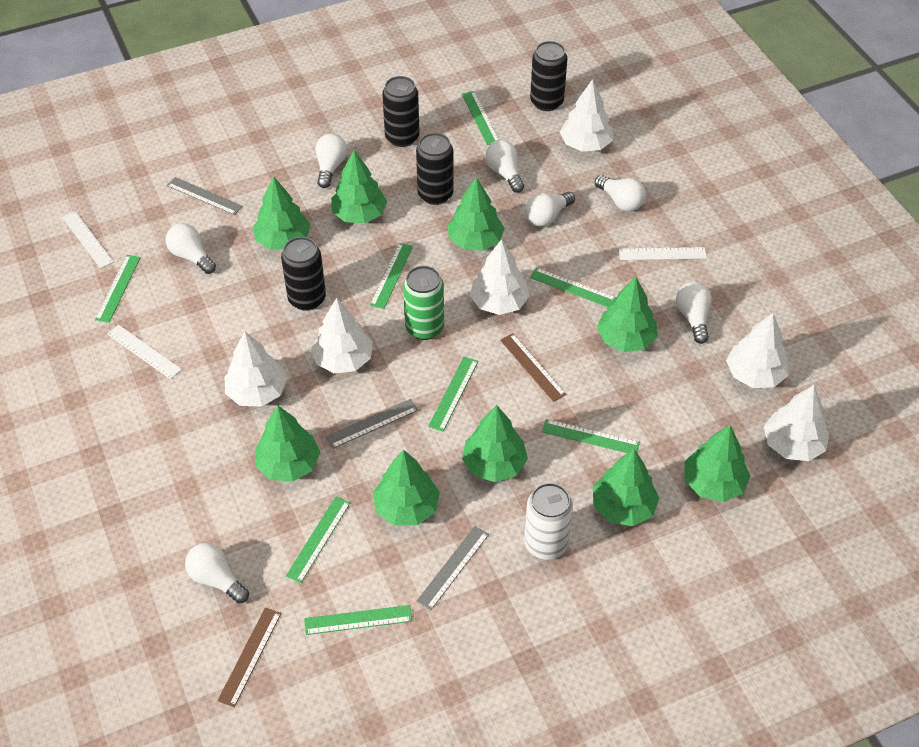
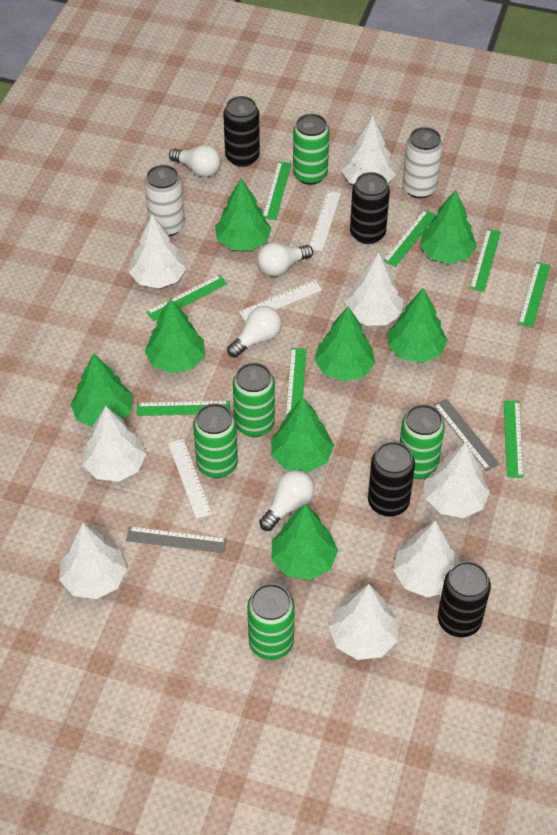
brown ruler: [218,607,281,707] [500,333,566,402] = 2 -> none = 0
green can: [403,266,444,340] = 1 -> [193,403,238,478] [233,363,275,437] [247,583,295,660] [293,114,329,185] [399,404,445,479] = 5
green tree: [253,176,310,250] [255,406,320,482] [331,150,387,223] [373,449,440,525] [447,177,505,251] [462,405,528,482] [593,449,659,526] [597,277,658,352] [684,425,750,502] = 9 -> [70,353,132,427] [145,298,205,373] [215,178,271,251] [271,397,334,473] [272,504,338,580] [314,307,375,382] [388,288,448,363] [420,190,477,264] = 8
grey ruler: [166,177,243,215] [326,399,418,449] [416,526,489,610] = 3 -> [126,526,227,553] [433,398,500,471] = 2
white can: [524,483,573,560] = 1 -> [144,165,185,236] [402,127,443,199] = 2
white light bulb: [166,223,216,274] [185,543,249,604] [315,133,348,188] [485,140,524,193] [525,192,575,226] [595,175,646,211] [676,282,712,344] = 7 -> [169,145,221,177] [227,306,282,358] [257,242,313,276] [259,470,315,531] = 4
white tree: [225,331,287,407] [311,298,373,373] [470,239,529,315] [560,79,613,152] [726,313,788,388] [764,385,829,461] = 6 -> [59,523,127,599] [83,406,146,482] [129,215,187,288] [329,584,398,660] [341,116,396,184] [345,252,403,326] [393,521,459,597] [425,442,490,518] = 8

